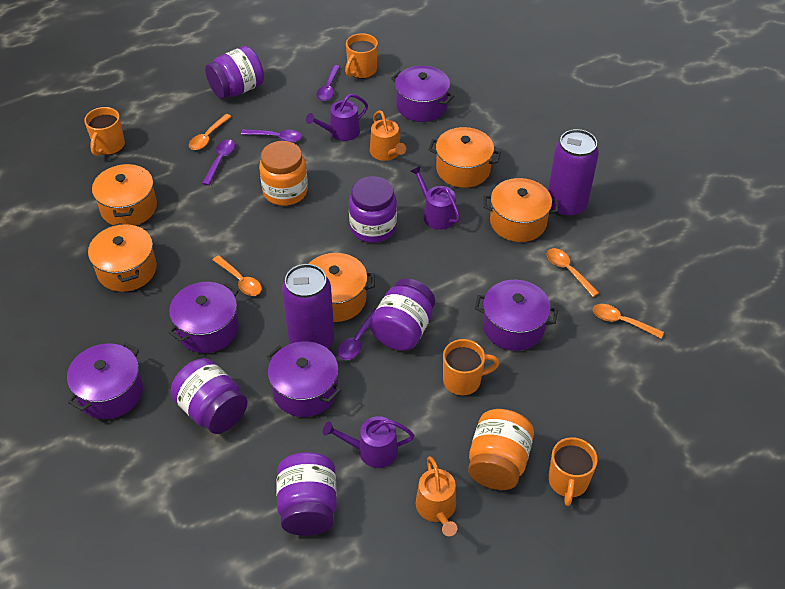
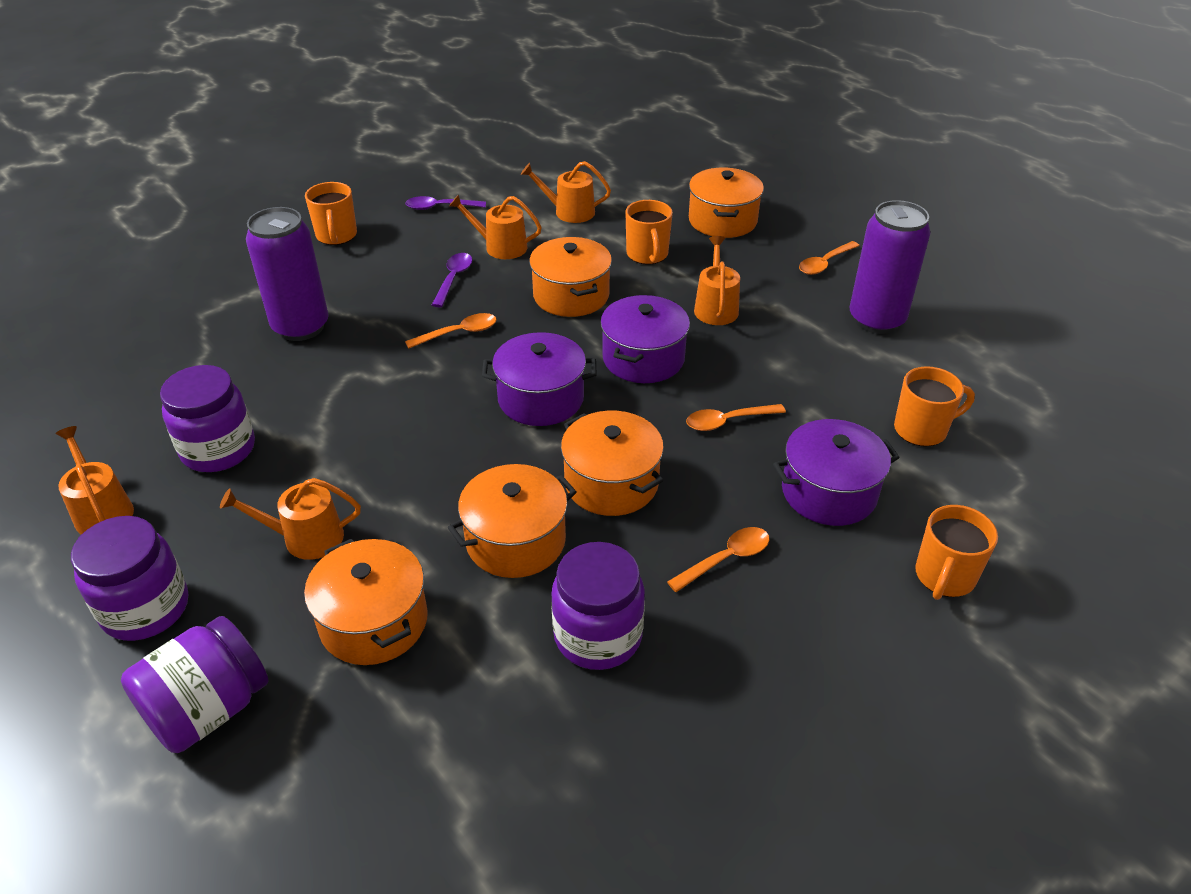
orange jar: [259,141,308,206] [468,409,534,490] = 2 -> none = 0
orange watering can: [370,110,406,161] [416,456,457,536] = 2 -> [55,426,134,535] [220,478,361,560] [449,194,542,259] [521,161,611,223] [694,236,740,325] = 5
purple jar: [171,358,247,434] [205,46,264,99] [277,452,337,536] [349,176,397,243] [370,278,435,351] = 5 -> [71,516,188,641] [121,616,269,753] [160,365,255,472] [551,542,645,670] = 4
purple pot: [67,342,143,419] [168,282,239,353] [267,341,341,417] [391,66,454,122] [475,280,558,351] = 5 -> [482,332,597,426] [600,295,690,383] [773,419,900,526] = 3
purple spoon: [202,139,235,185] [241,129,302,142] [316,65,340,101] [338,308,377,360] = 4 -> [406,196,486,210] [432,253,472,307] = 2
purple watering can: [306,94,368,141] [323,416,414,468] [411,166,460,230] = 3 -> none = 0

